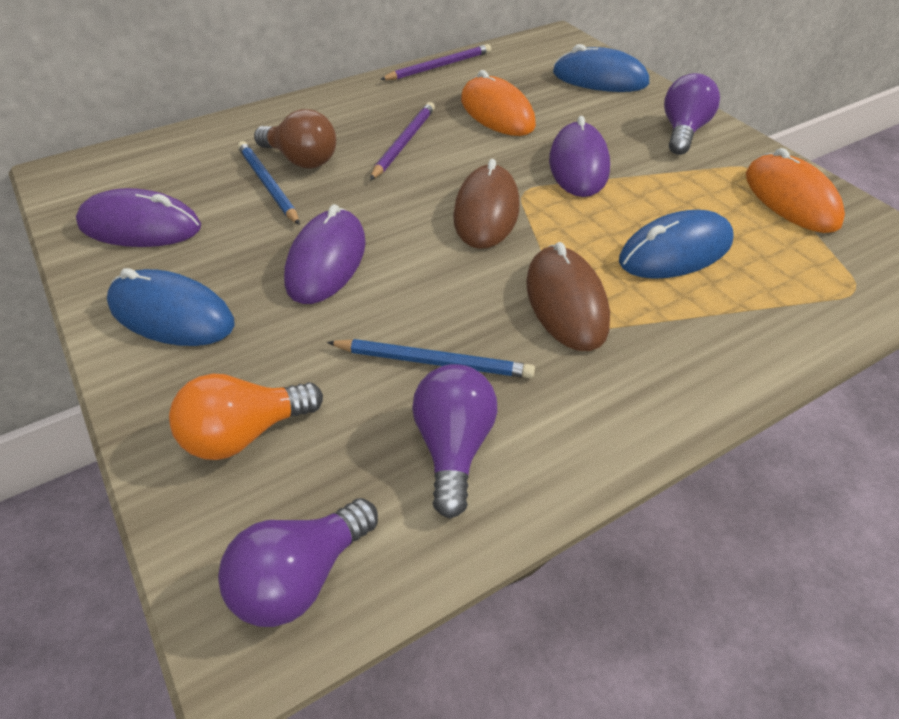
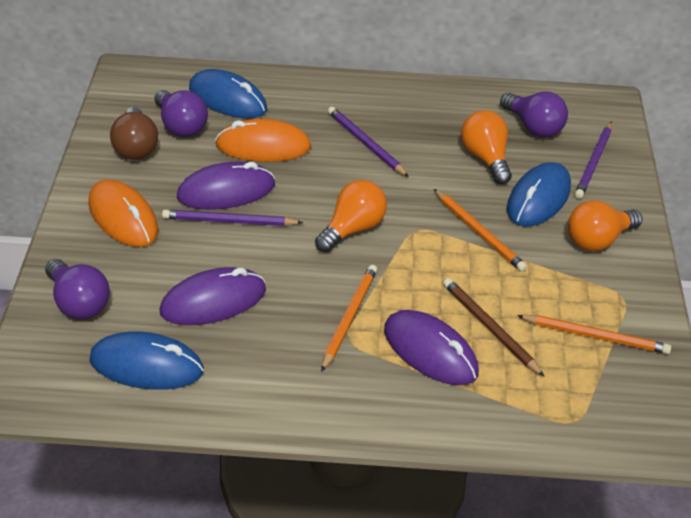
blue pencil: [238,141,300,225] [327,339,535,378] = 2 -> none = 0
brown mouse: [453,159,519,249] [526,242,610,351] = 2 -> none = 0
brown pencil: none = 0 -> [443,278,545,377] = 1
orange light bulb: [169,374,323,460] = 1 -> [315,180,387,253] [461,110,512,184] [568,200,642,251] = 3
orange pencil: none = 0 -> [321,265,377,372] [434,189,527,272] [517,315,671,354] = 3
purple pencil: [370,102,435,180] [380,44,491,80] = 2 -> [162,210,303,226] [328,107,409,177] [575,122,612,199] = 3

